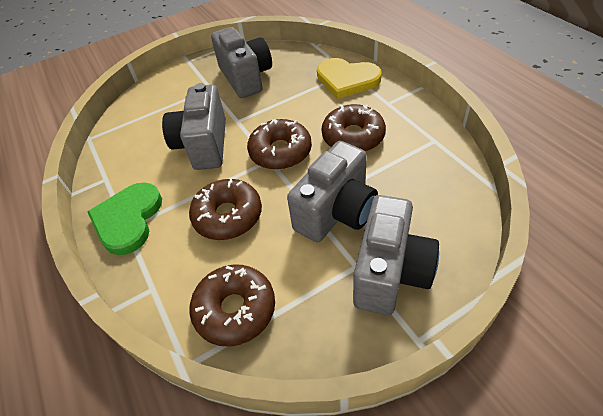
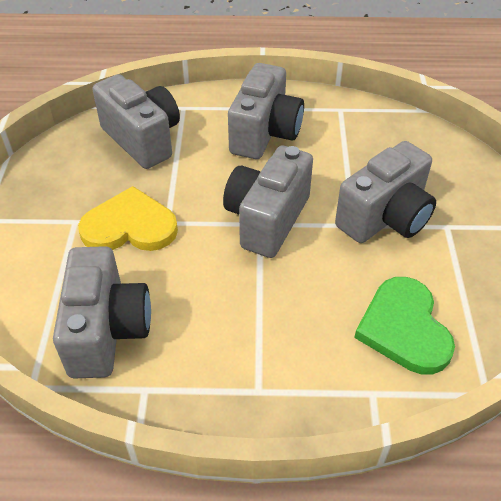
brown donut: [189,178,262,240] [189,264,275,347] [247,119,312,170] [322,104,386,152] = 4 -> none = 0
grey camera: [162,83,226,170] [211,27,272,98] [287,141,378,242] [353,195,439,315] = 4 -> [53,246,151,379] [92,74,180,169] [223,146,313,258] [228,63,304,159] [335,141,436,243] = 5

